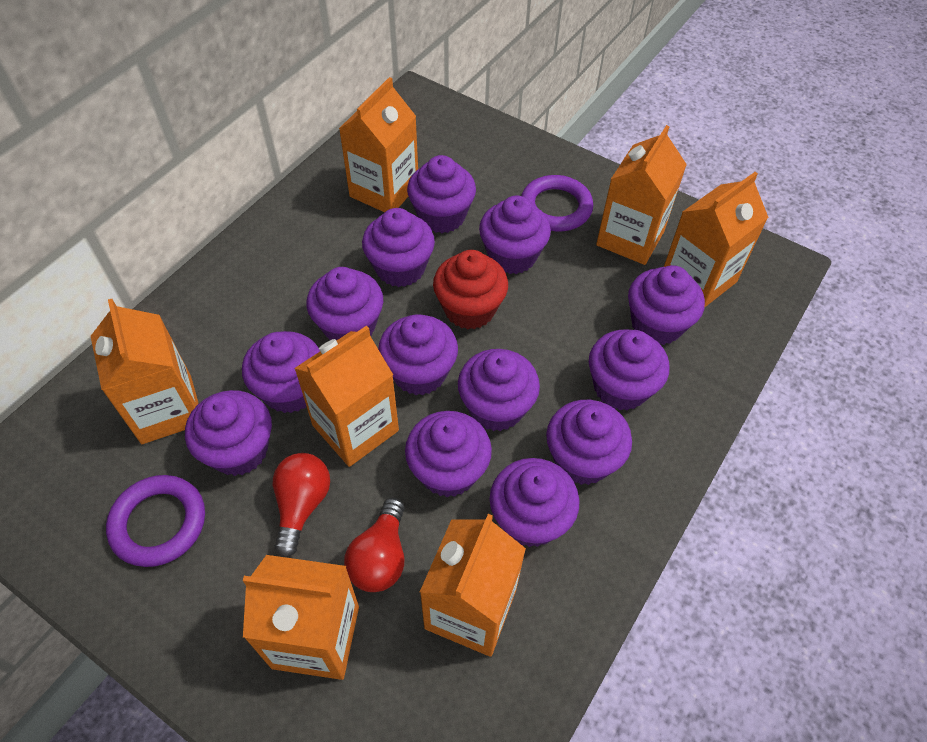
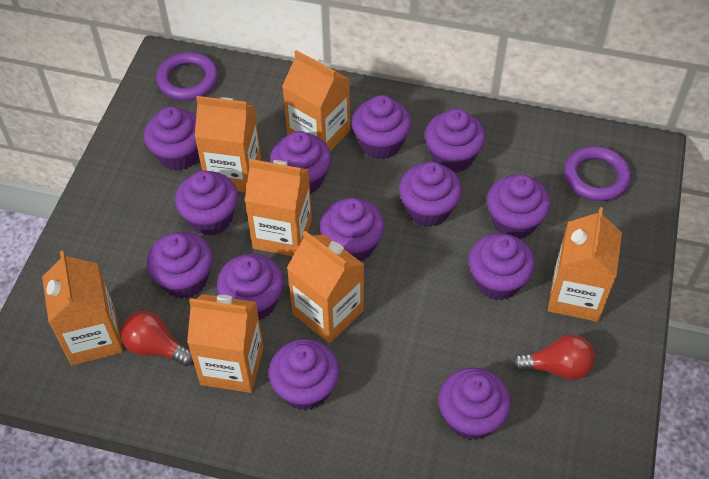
red cupcake: [433,250,508,329] = 1 -> none = 0

